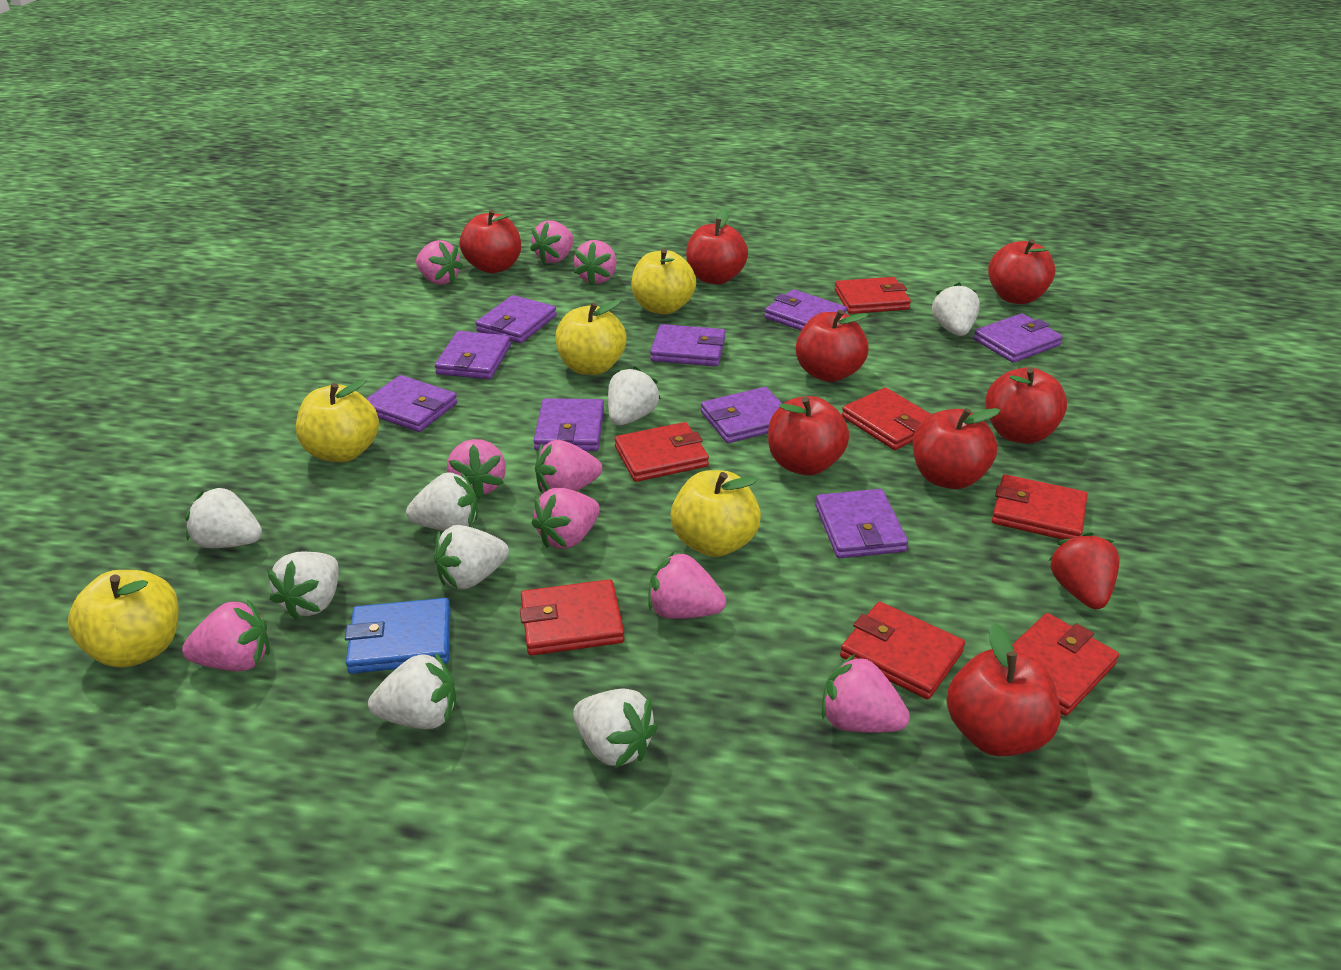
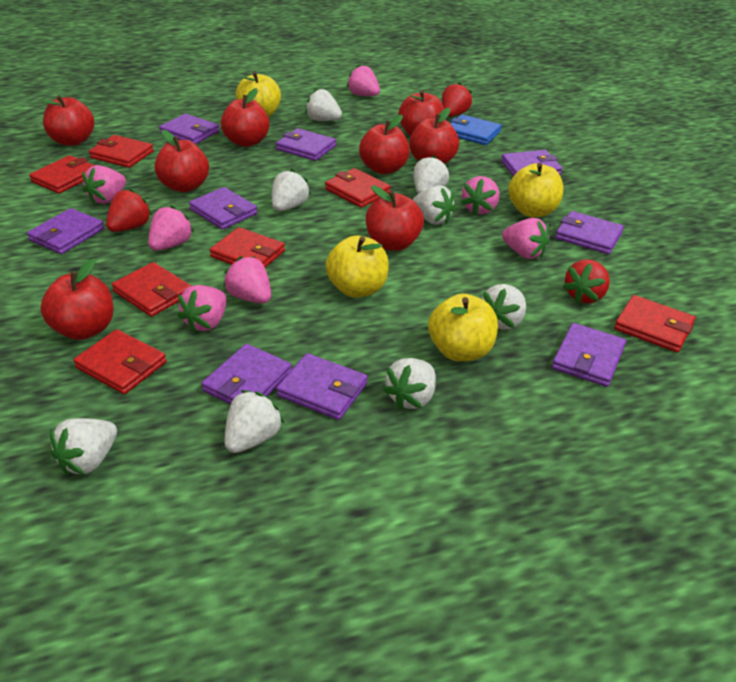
pink strawberry: [182,599,270,671] [416,240,463,285] [447,439,506,499] [530,220,574,263] [532,488,600,549] [535,440,602,493] [574,240,617,285] [648,551,726,619] [822,654,910,733] = 9 -> [83,165,126,204] [148,205,194,251] [177,285,227,332] [223,256,271,303] [347,64,380,96] [461,176,500,215] [502,218,550,259] = 7
red strawberry: [1049,532,1120,609] = 1 -> [106,188,152,232] [442,82,472,117] [563,259,610,303] = 3
yellow apple: [68,570,179,668] [296,380,379,462] [556,299,626,375] [631,249,696,314] [671,470,761,557] = 5 -> [236,72,281,117] [326,236,389,298] [428,294,498,361] [508,163,563,217] = 4

